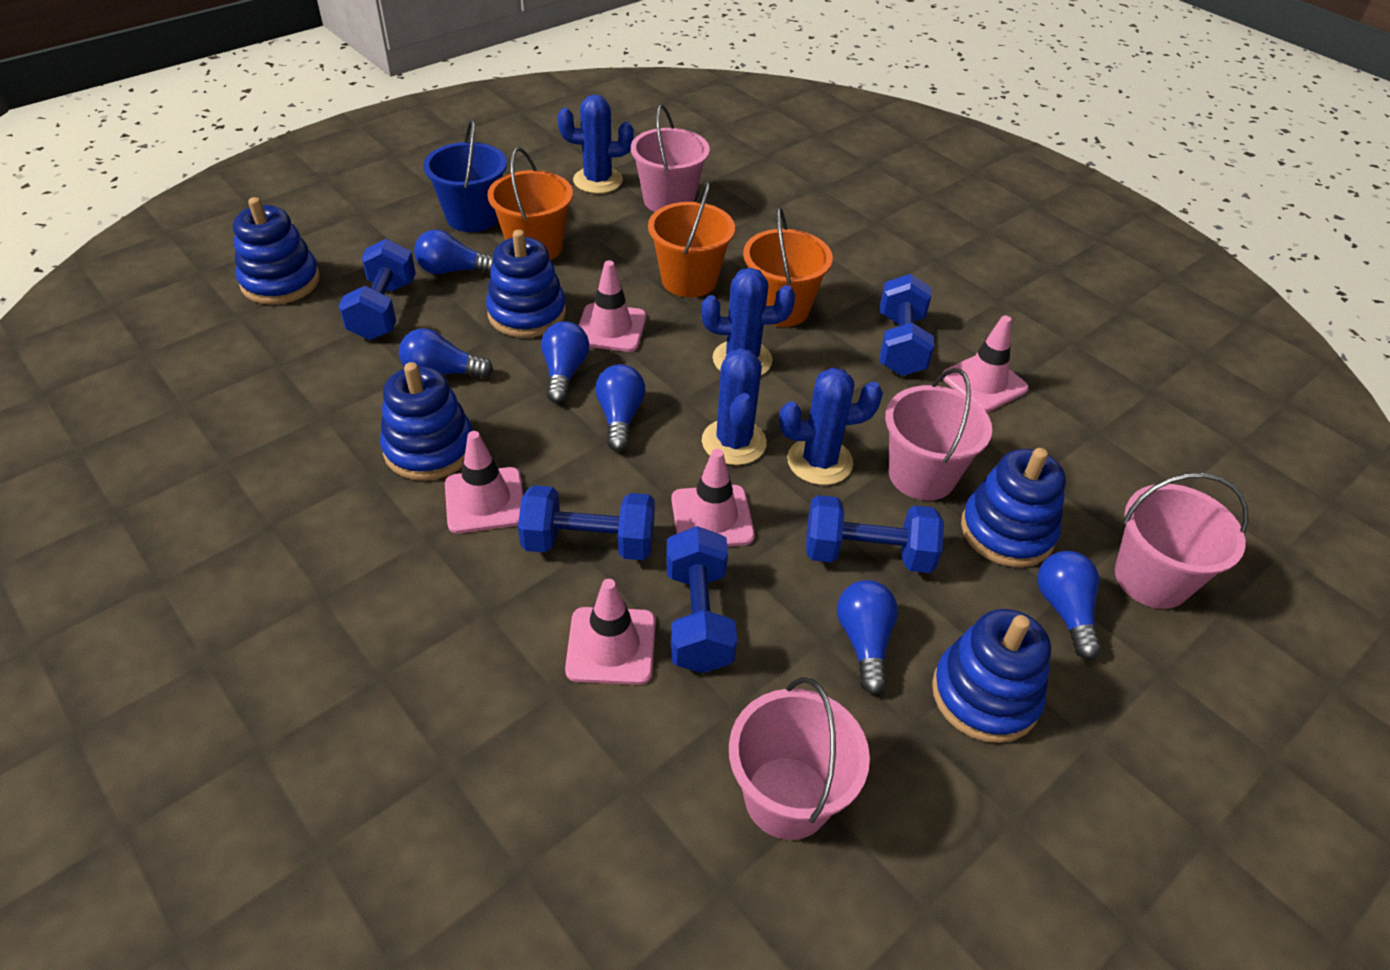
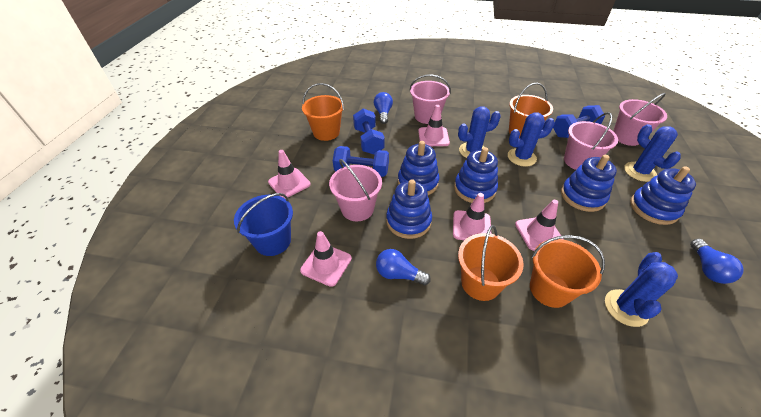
blue dumbbell: [339,239,416,340] [518,485,655,560] [666,526,737,673] [806,495,944,573] [880,274,934,376] = 5 -> [333,146,389,177] [353,108,384,154] [553,105,605,138] = 3
blue light bulb: [399,328,493,378] [414,230,493,274] [541,321,589,404] [595,364,645,452] [837,580,898,694] [1037,551,1102,659] = 6 -> [374,92,393,124] [376,249,431,285] [690,239,743,284] = 3
orange bucket: [487,147,573,260] [648,181,735,297] [743,207,833,327] = 3 -> [302,83,344,141] [458,225,524,301] [509,83,553,138] [530,235,605,308] = 4

